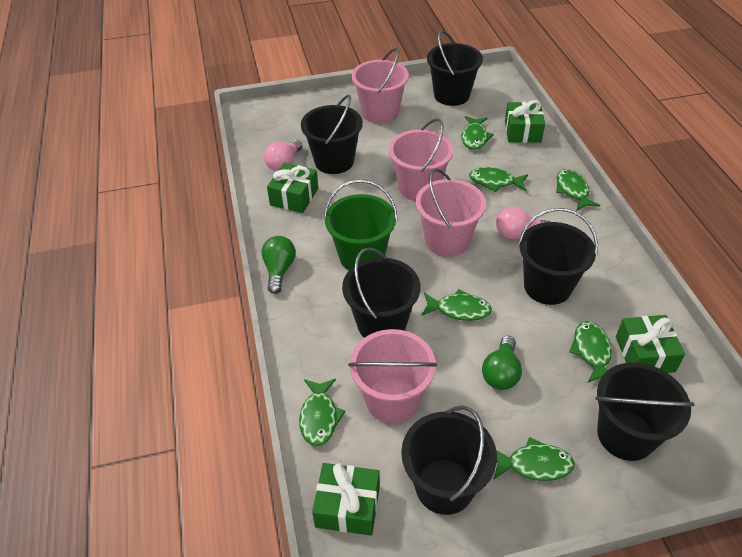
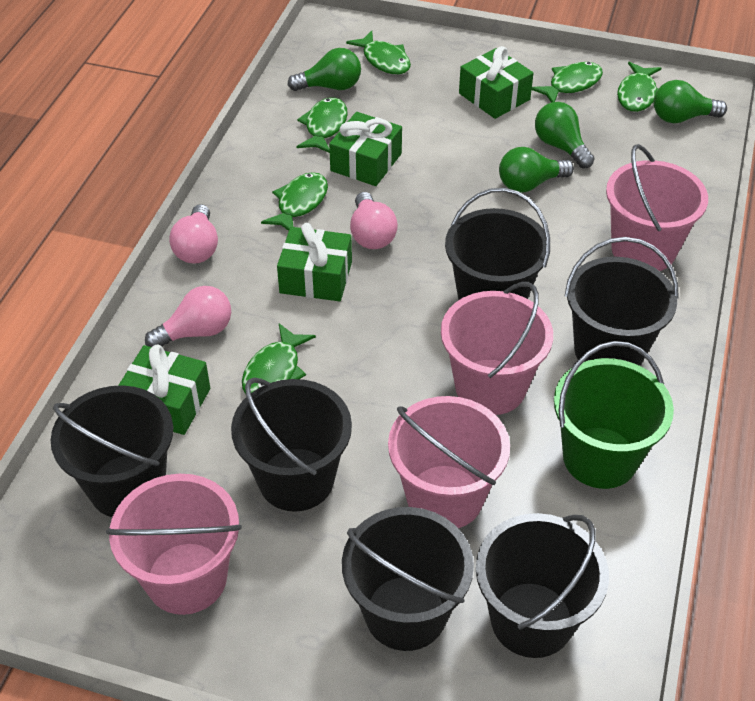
green fish: [299,379,346,446] [421,289,492,321] [461,116,494,150] [469,167,528,192] [493,437,575,481] [556,169,601,211] [569,321,612,382] = 7 -> [242,323,316,394] [261,172,328,231] [297,97,348,153] [346,31,411,74] [532,62,603,102] [617,62,661,112] = 6
green light bulb: [261,236,296,294] [482,336,522,390] = 2 -> [288,48,361,91] [499,147,574,192] [535,102,595,169] [654,80,727,123] = 4
pink light bulb: [264,140,303,171] [496,206,551,239] = 2 -> [145,286,231,347] [169,204,218,264] [350,192,398,249] = 3

